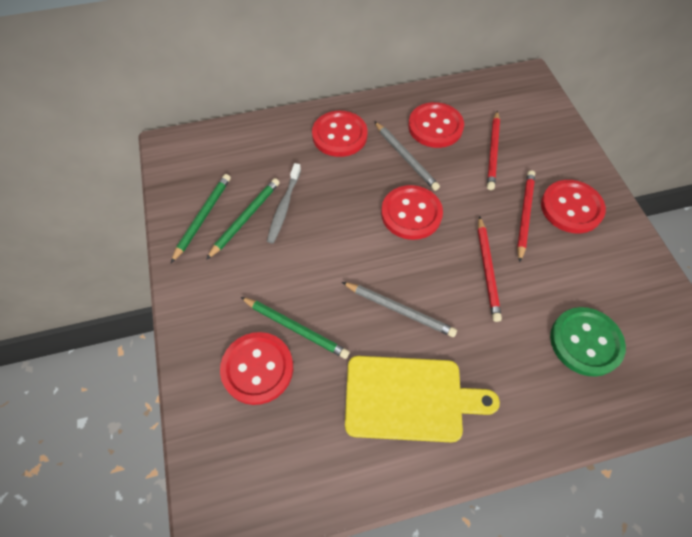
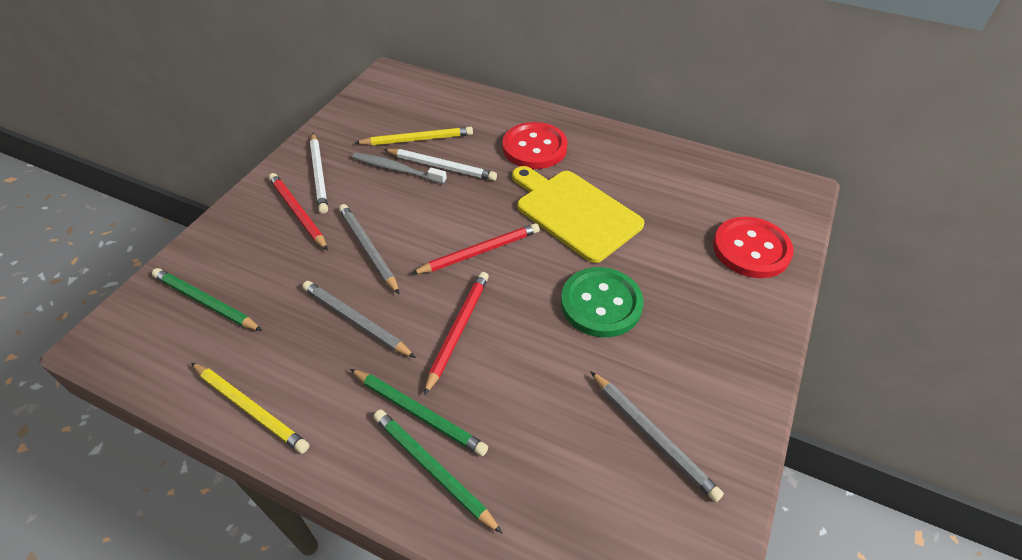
grey pencil: [342,282,457,337] [374,121,440,191] = 2 -> [302,281,416,358] [339,204,400,294] [590,371,724,502] = 3
red button: [220,332,293,405] [312,111,368,157] [381,185,443,240] [408,102,464,148] [541,180,606,233] = 5 -> [502,122,568,169] [713,217,794,278] = 2
white pencil: none = 0 -> [310,133,328,214] [384,149,497,181] = 2
yellow pencil: none = 0 -> [191,363,309,454] [355,126,473,145] = 2

